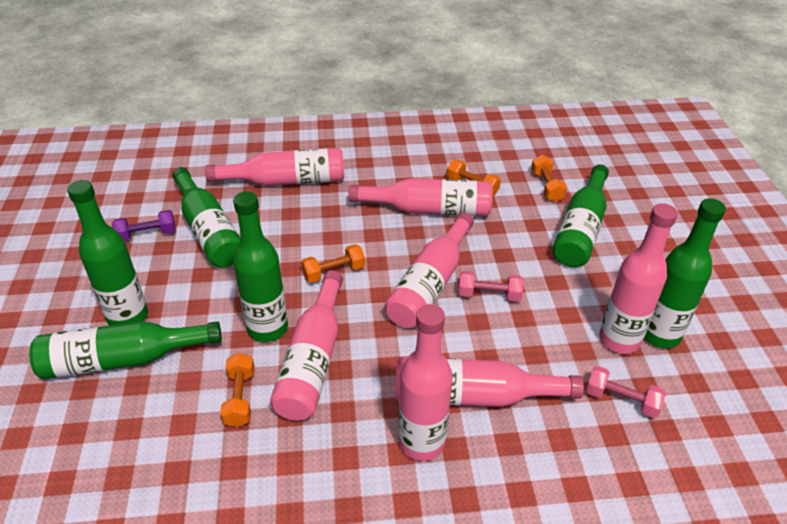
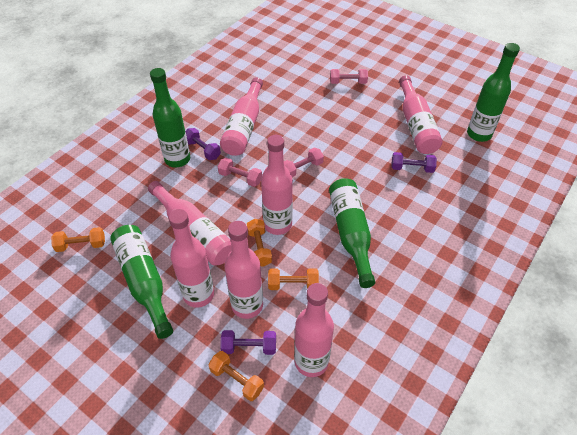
green bottle: [30,321,222,379] [67,180,148,326] [172,167,241,268] [233,191,288,342] [552,164,609,267] [644,198,726,349] = 6 -> [110,225,173,339] [150,68,190,167] [329,178,375,288] [467,43,520,142] = 4
pink dumbbell: [459,271,524,302] [586,366,666,418] = 2 -> [218,158,262,187] [284,148,324,177] [330,69,368,84] = 3
purple dumbbell: [112,210,176,241] = 1 -> [186,128,221,160] [220,330,276,355] [391,152,437,173] = 3

